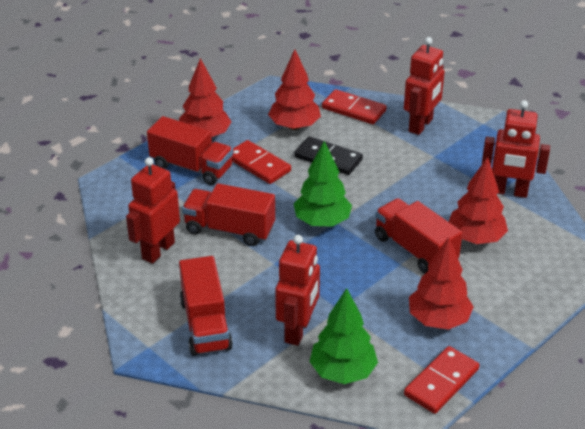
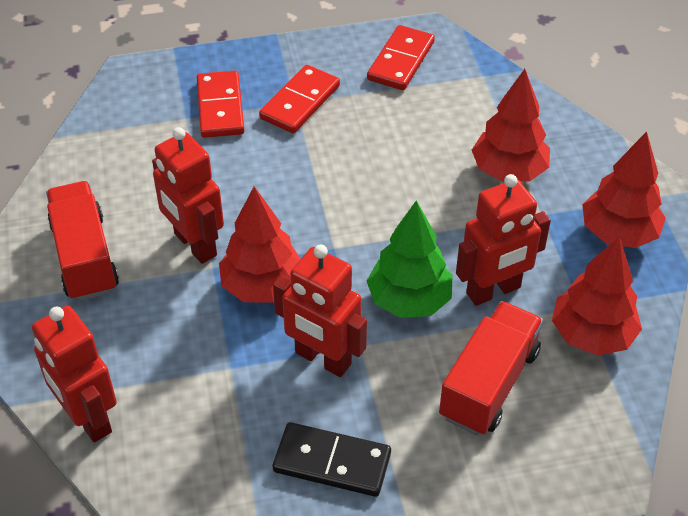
green tree: [294,141,352,227] [309,288,378,384] = 2 -> [367,201,453,318] = 1
red truck: [147,116,233,185] [179,256,233,356] [182,183,275,246] [375,198,462,274] = 4 -> [46,181,119,301] [439,301,543,435] = 2

